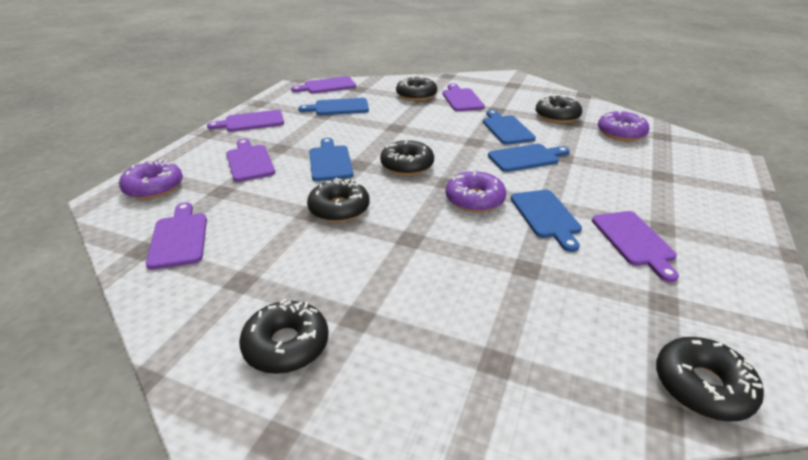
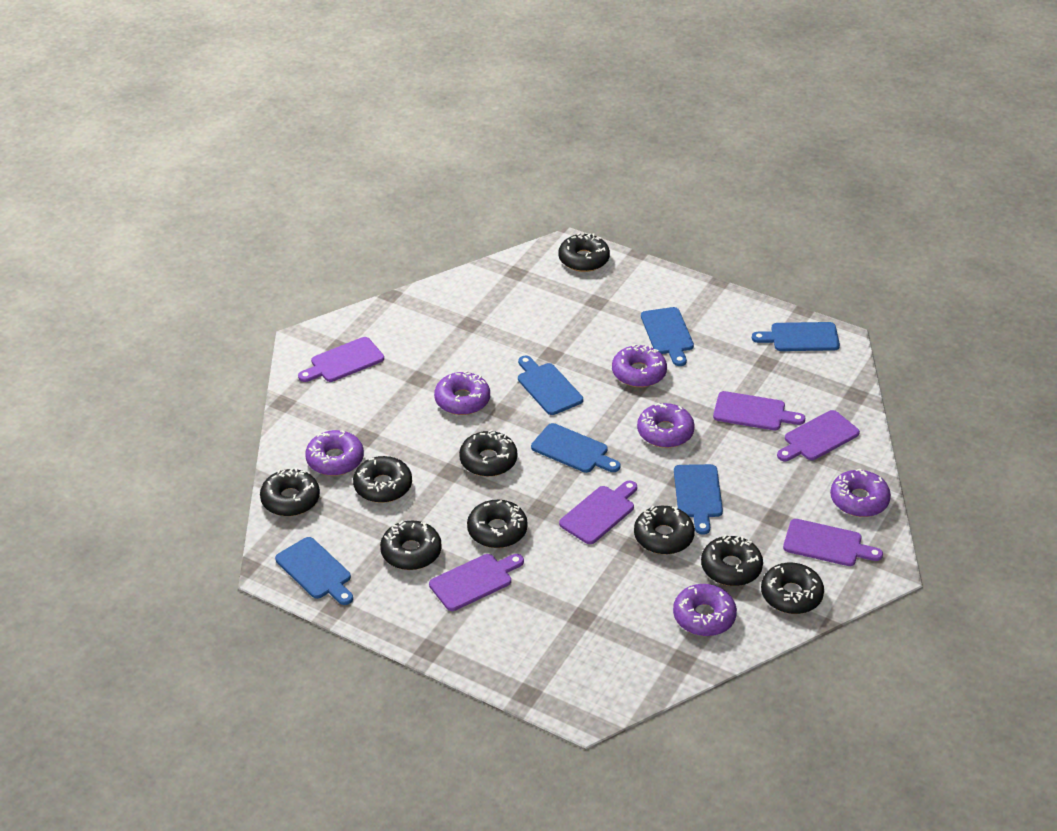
black donut: [239,298,328,374] [307,178,370,222] [380,139,434,175] [396,76,437,101] [536,95,582,123] [656,337,764,422] = 6 -> [260,468,320,516] [353,456,412,503] [380,520,442,570] [459,430,517,477] [467,500,528,548] [559,232,610,272] [634,506,695,554] [701,535,763,586] [761,563,824,614] = 9
blue cutting board: [298,98,369,115] [309,138,353,181] [483,110,536,145] [488,144,570,172] [511,190,582,252] = 5 -> [275,537,353,605] [518,356,583,415] [531,423,621,473] [641,307,694,366] [674,464,723,535] [752,322,840,351] = 6
purple donut: [119,159,183,199] [446,170,506,212] [598,110,649,141] = 3 -> [305,430,364,476] [434,370,490,415] [612,344,667,387] [637,403,695,448] [673,584,737,636] [830,469,891,517] = 6

